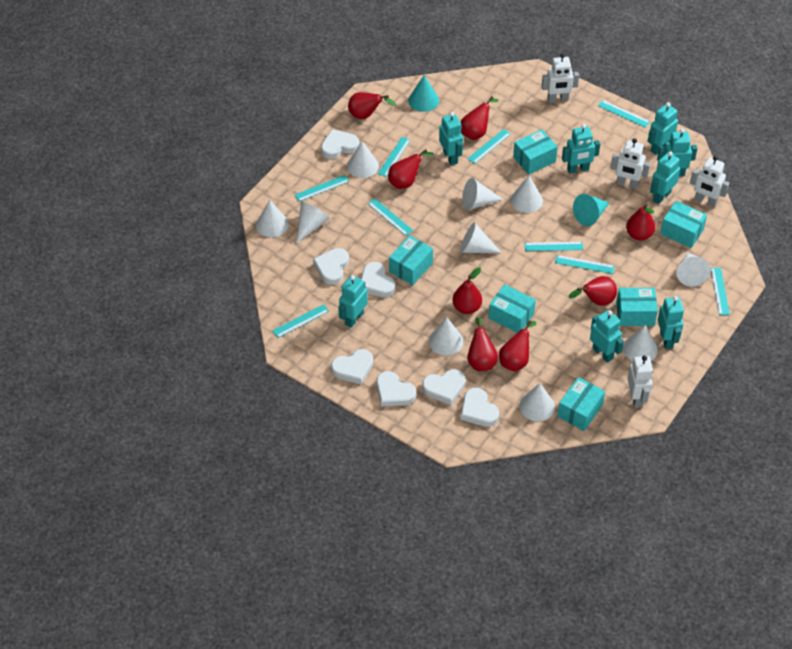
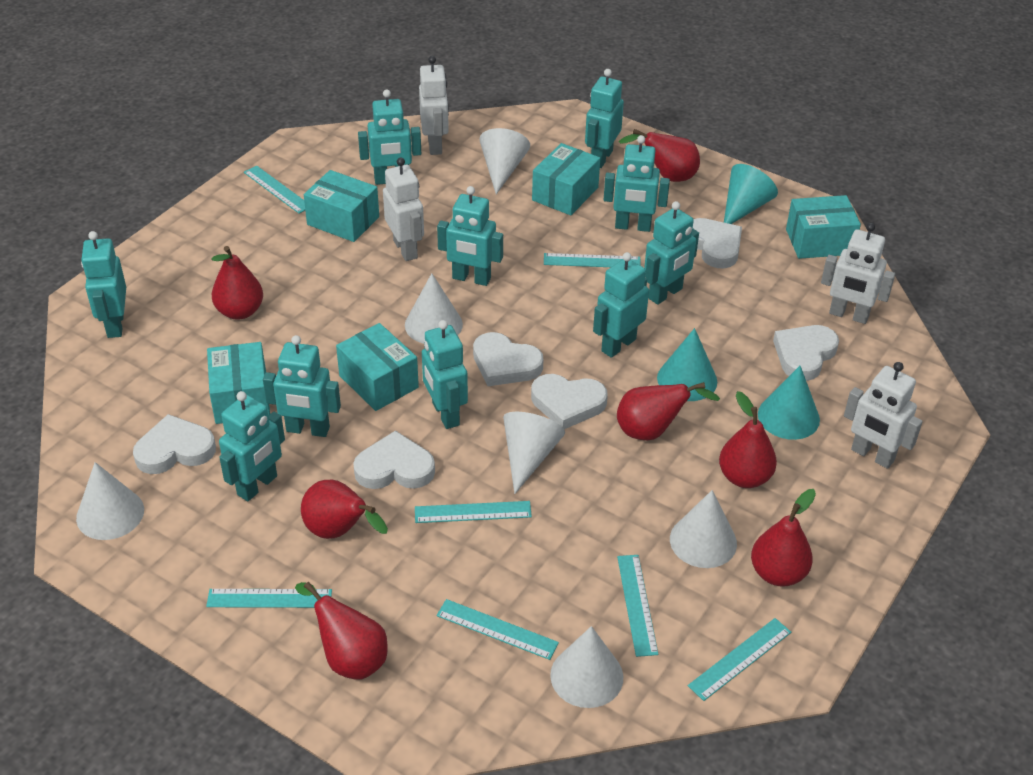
red pear: [348,92,396,119] [388,149,434,189] [452,267,482,314] [461,96,499,140] [467,317,498,371] [499,321,536,371] [569,276,617,306] [626,203,655,241] = 8 -> [211,246,263,320] [295,582,388,680] [301,480,388,539] [617,382,720,440] [619,129,700,182] [719,391,777,488] [751,489,816,587] = 7
turquoise box: [389,235,433,285] [489,284,536,333] [513,129,558,175] [557,377,605,431] [616,288,658,326] [660,201,707,248] = 6 -> [207,342,270,424] [304,170,379,242] [336,323,419,411] [532,143,600,215] [786,195,861,259] = 5
turquoise cone: [408,75,439,112] [573,194,609,226] = 2 -> [657,328,717,401] [724,164,778,224] [758,366,820,440] = 3
turquoise robot: [338,275,368,328] [439,112,463,165] [562,124,600,174] [590,310,624,363] [647,102,678,155] [650,151,680,204] [657,128,697,176] [658,296,684,349] = 8 -> [81,231,126,338] [219,391,285,501] [263,335,341,437] [358,89,421,185] [422,320,468,429] [437,186,503,286] [585,69,624,168] [593,252,649,358] [604,135,670,232] [644,201,699,305] = 10
turquoise ruler: [272,304,329,338] [295,175,349,202] [368,198,413,236] [378,137,411,177] [468,129,511,164] [525,242,583,251] [555,255,615,274] [598,100,650,128] [711,268,730,315] = 9 -> [206,589,332,608] [244,166,305,214] [415,501,532,523] [437,599,559,660] [544,253,641,267] [617,555,658,657] [688,618,791,701] = 7
white cone: [256,200,289,237] [296,202,330,243] [347,141,379,178] [429,318,463,355] [460,222,502,253] [462,178,503,210] [511,176,543,213] [519,383,555,421] [623,325,658,361] [676,253,711,286] = 10 -> [76,462,144,540] [405,273,463,344] [479,128,530,194] [503,412,565,494] [550,626,623,708] [670,490,737,568] = 6
white heart: [313,248,349,285] [321,129,359,159] [331,349,373,385] [361,262,395,297] [376,371,416,406] [422,369,465,405] [461,388,499,427] = 7 -> [133,414,216,474] [353,430,435,489] [473,332,544,386] [531,374,608,429] [693,218,742,268] [773,325,839,381] = 6

